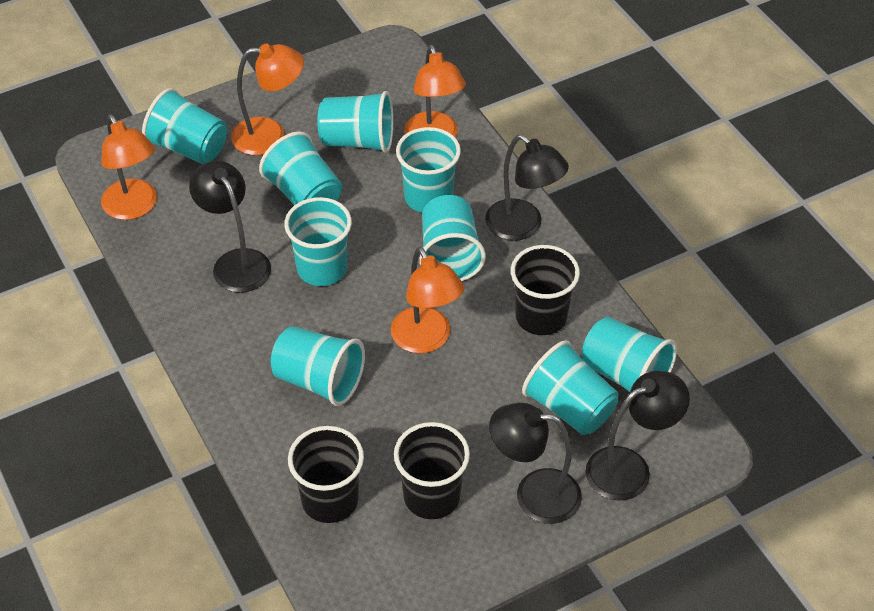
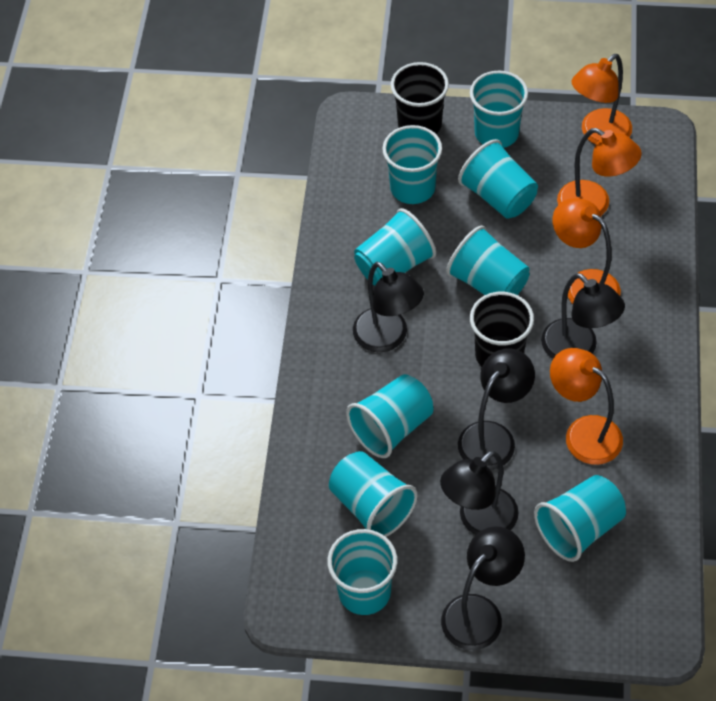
black cup: [288,426,364,523] [394,422,470,519] [511,245,580,335] = 3 -> [391,62,449,134] [470,292,534,367] = 2
black lamp: [189,161,271,293] [485,135,569,241] [489,403,582,524] [586,371,690,501] = 4 -> [353,262,424,352] [440,451,519,535] [441,526,525,650] [458,348,535,470] [541,273,625,359] = 5

